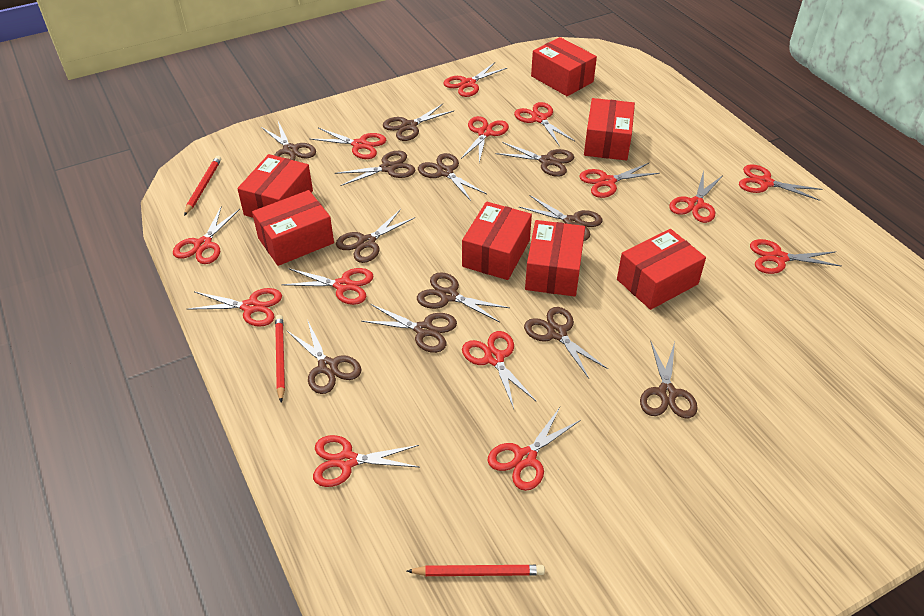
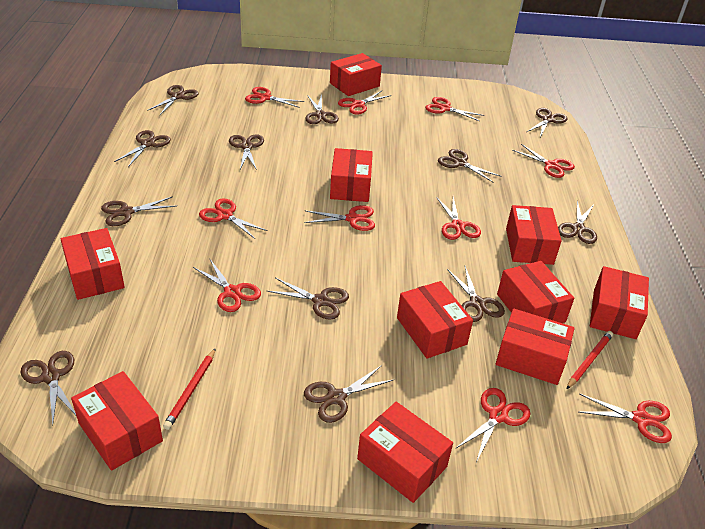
red box: [237,154,313,218] [252,190,334,266] [462,202,532,280] [525,220,585,297] [531,37,597,96] [584,98,635,160] [617,229,706,310] = 7 -> [61,228,125,300] [71,371,163,471] [330,53,382,96] [330,148,373,202] [357,402,453,503] [397,281,473,359] [496,308,575,385] [497,261,574,323] [506,205,562,265] [590,266,649,339] = 10
red pencil: [184,156,221,216] [275,315,285,402] [407,565,545,576] = 3 -> [163,348,216,430] [567,331,613,389] = 2
red scissors: [173,206,240,264] [187,288,282,327] [281,268,374,305] [310,128,386,159] [313,435,419,487] [443,62,507,97] [461,116,509,163] [462,331,537,409] [488,407,581,491] [514,102,575,146] [579,163,660,198] [669,171,722,223] [739,165,822,201] [750,239,842,274] = 14 -> [193,259,261,312] [199,199,268,239] [245,87,305,108] [304,205,375,231] [338,91,392,115] [425,97,484,121] [437,197,481,240] [455,388,530,462] [512,144,575,178] [579,393,672,443] = 10

